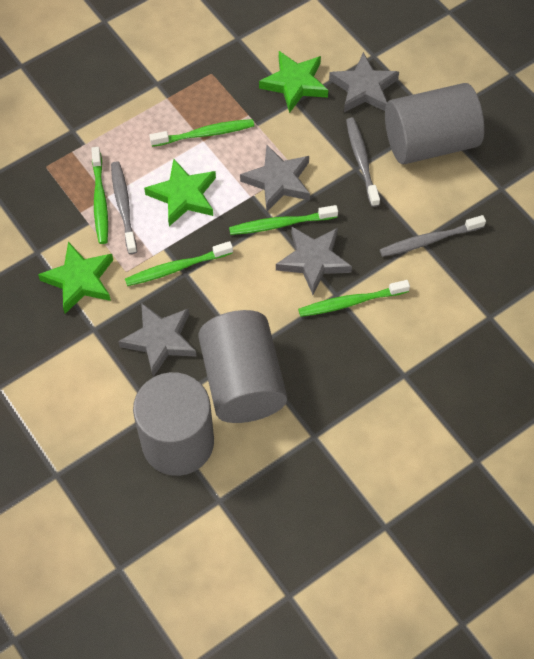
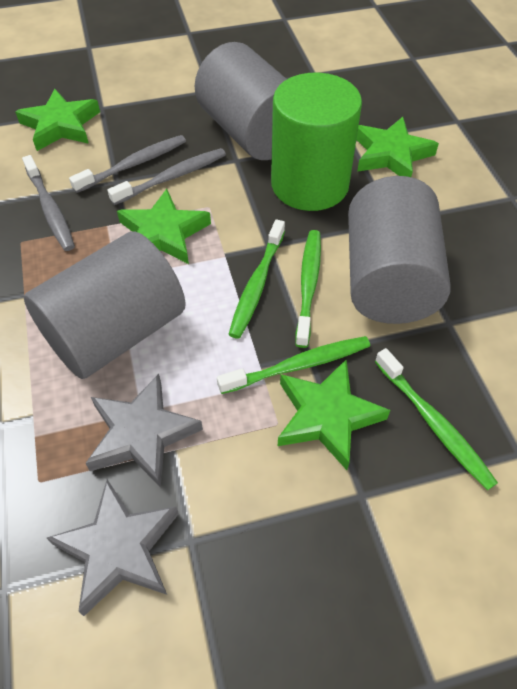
green cylinder: none = 0 -> [271,73,362,211] = 1
green star: [38,242,113,314] [144,159,216,226] [259,51,328,113] = 3 -> [15,89,100,151] [117,189,211,264] [278,359,390,470] [356,117,439,177] = 4
green toothbrush: [91,147,108,244] [125,241,233,286] [149,119,254,147] [229,205,338,235] [298,280,410,317] = 5 -> [217,336,370,394] [228,219,285,339] [295,230,321,348] [375,348,498,490] = 4
grey star: [118,303,197,377] [240,145,310,211] [276,227,352,295] [329,52,399,112] = 4 -> [47,479,179,616] [85,374,203,488] = 2

